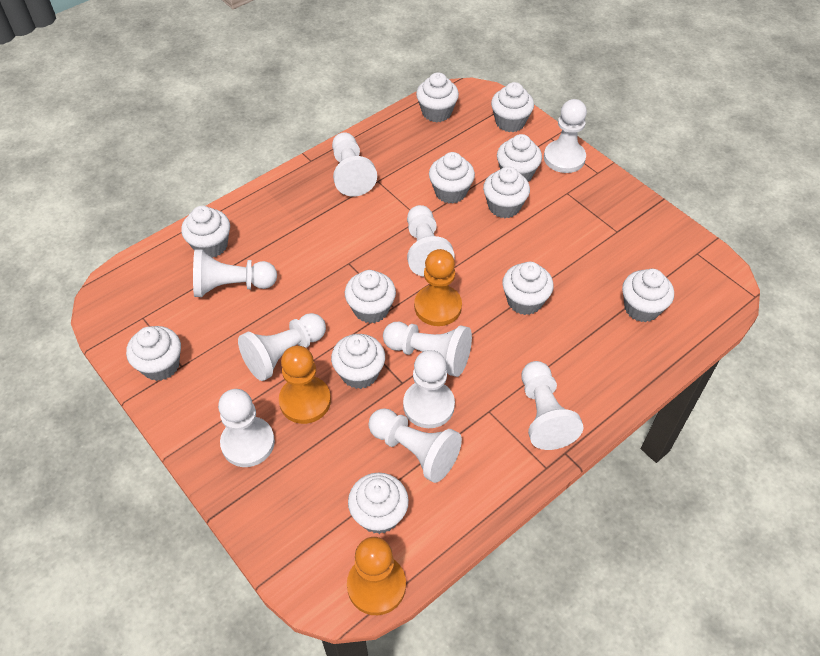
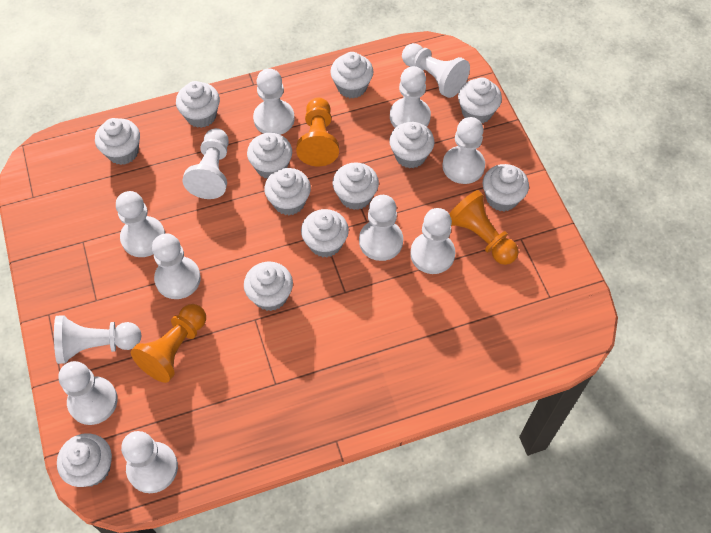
white pawn: [193,249,277,297] [218,389,275,467] [238,313,326,381] [332,132,377,196] [368,408,462,483] [383,322,472,377] [403,350,455,428] [407,205,455,277] [522,361,584,450] [544,99,587,173] = 10 -> [54,315,142,364] [59,361,118,425] [116,191,165,257] [121,431,178,493] [152,233,201,299] [182,128,229,199] [253,68,295,135] [359,195,403,261] [390,66,431,128] [402,43,470,98] [410,208,455,274] [442,117,485,184] = 12

